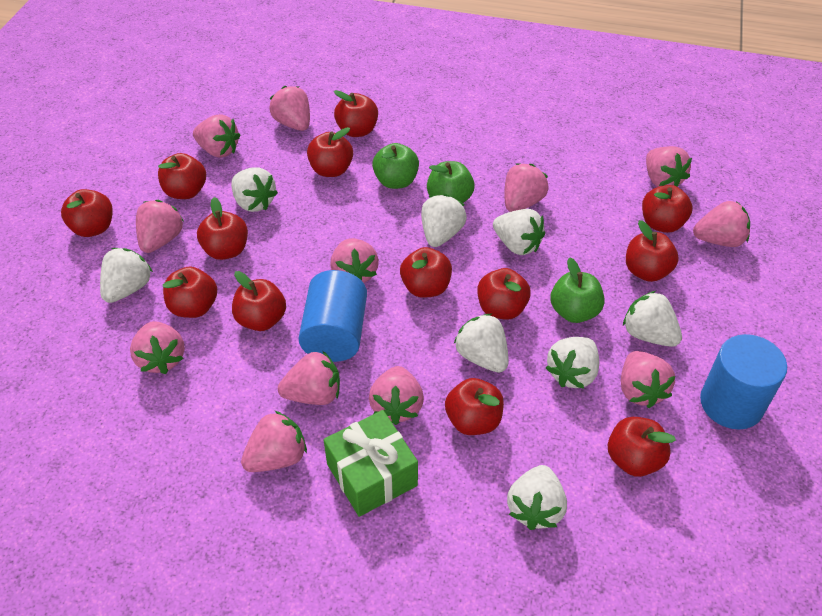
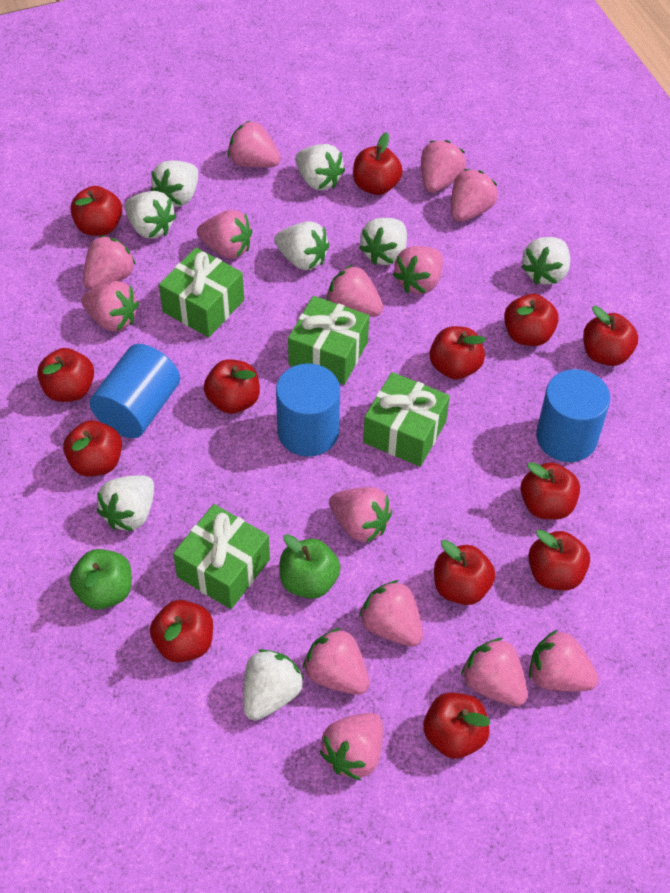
blue cylinder: [298,270,367,362] [700,334,787,429] = 2 -> [90,344,180,438] [276,363,340,457] [536,369,610,462] = 3
green apple: [372,143,419,189] [427,161,475,203] [550,257,605,323] = 3 -> [69,549,132,610] [279,534,340,599] = 2
green gift: [324,410,418,517] = 1 -> [159,248,244,337] [173,504,270,609] [288,296,369,385] [363,372,450,467] = 4
pink strawberry: [130,321,185,374] [136,200,184,253] [193,114,241,158] [241,411,307,472] [269,86,310,131] [278,351,340,405] [330,238,379,283] [369,366,424,425] [505,163,549,212] [621,351,676,408] [646,146,692,187] [693,201,750,247] = 12 -> [81,281,139,331] [83,236,136,290] [197,210,252,259] [228,121,281,168] [303,628,369,695] [319,713,383,781] [326,265,383,317] [329,487,392,543] [359,580,423,646] [393,246,443,294] [421,140,466,193] [451,169,498,222] [461,638,528,706] [529,630,599,691] = 14

